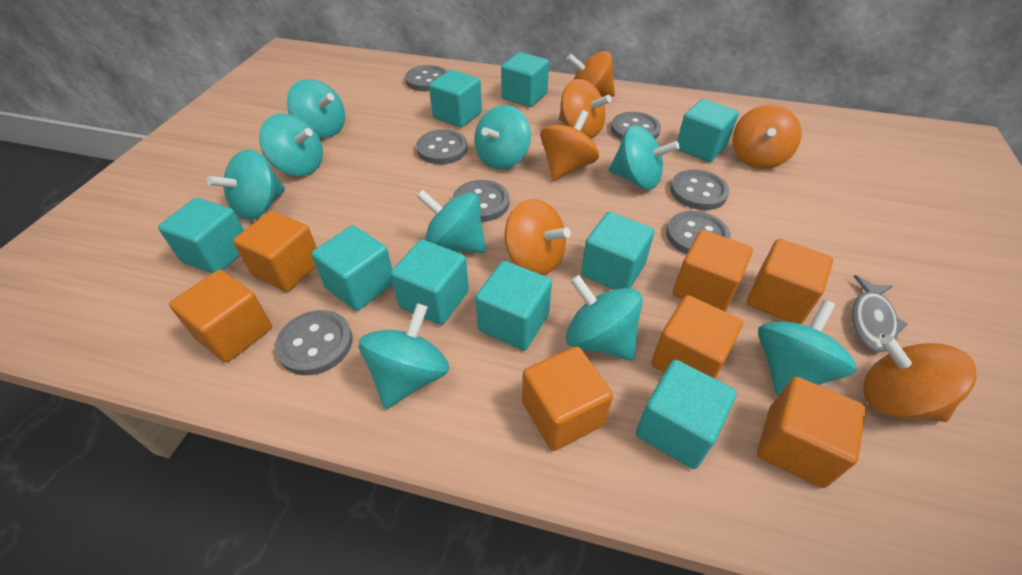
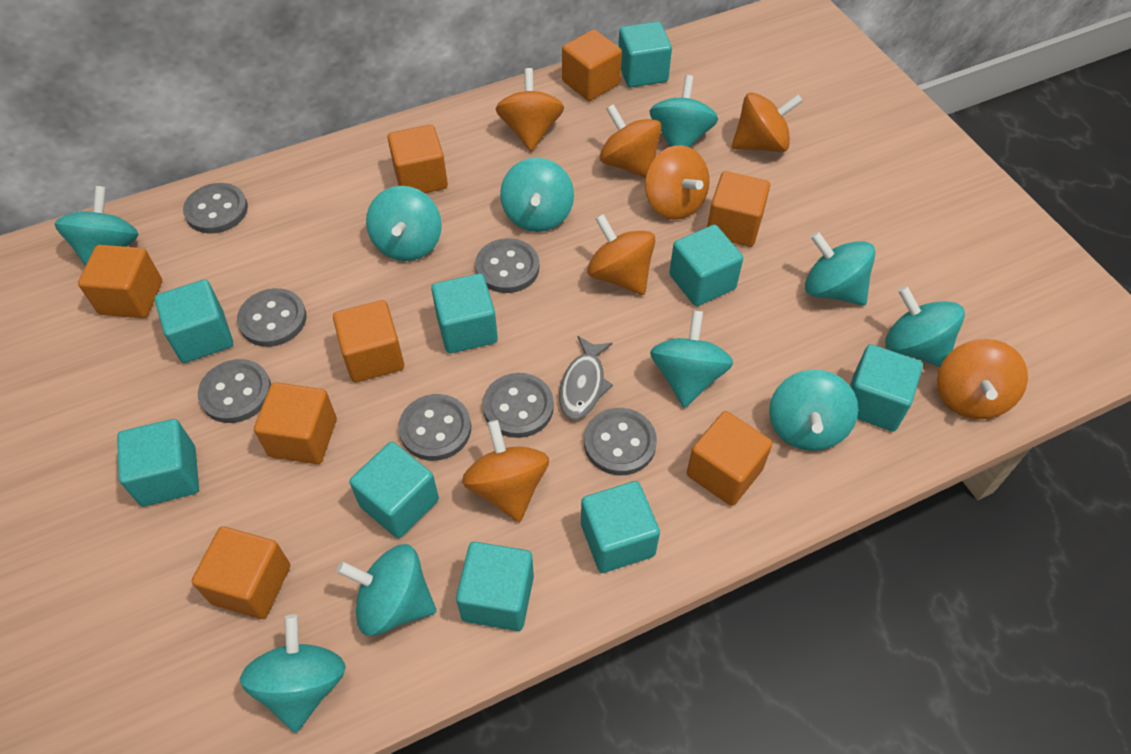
orange cube: [169,270,272,363] [233,211,317,292] [522,346,613,451] [651,295,743,379] [673,230,753,312] [747,239,833,324] [757,377,866,488] = 7 -> [78,245,162,318] [192,526,290,619] [254,382,337,464] [333,300,404,383] [388,125,448,193] [562,30,622,101] [687,411,773,506] [707,171,770,247] = 8
orange spinning top: [505,199,571,275] [540,110,599,180] [559,79,612,138] [567,51,615,97] [733,104,802,169] [863,335,977,422] = 6 -> [462,420,549,522] [496,68,564,151] [587,214,656,295] [600,104,662,178] [645,145,710,220] [732,92,803,152] [937,339,1028,419] = 7
turquoise spinning top: [207,150,285,220] [259,114,323,176] [287,79,345,138] [359,303,449,409] [416,190,486,253] [474,105,531,170] [566,275,643,361] [609,126,679,190] [758,300,857,397] = 9 -> [54,186,139,266] [240,614,346,733] [336,544,436,636] [366,186,442,261] [500,158,574,232] [649,75,718,147] [650,310,733,408] [769,370,858,451] [805,231,875,306] [885,286,965,367] = 10

